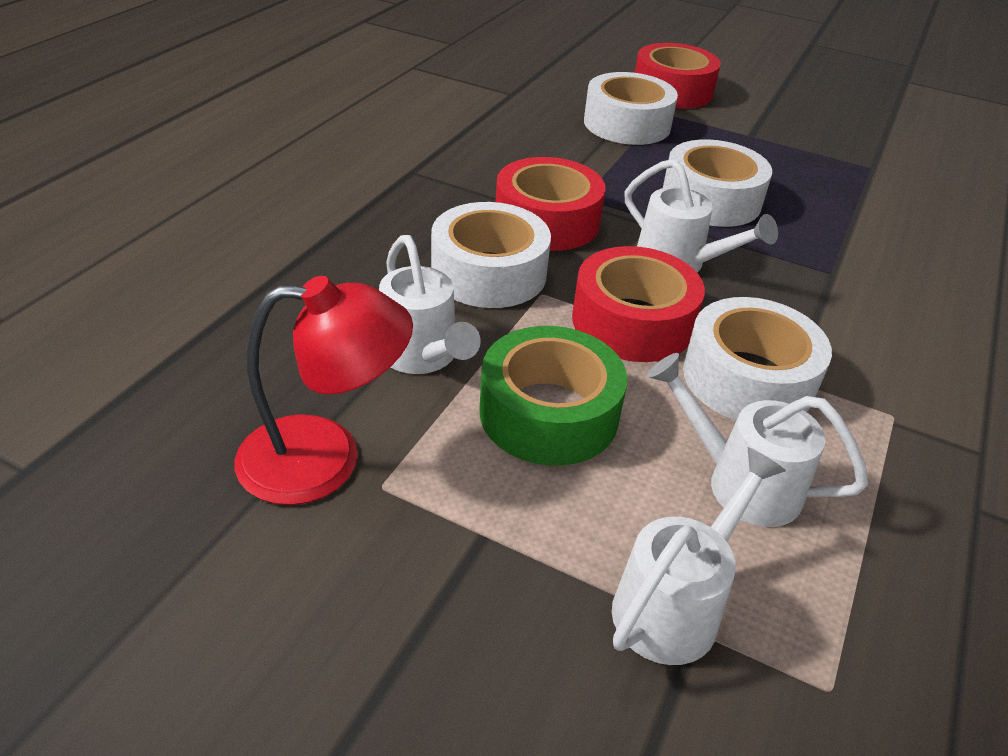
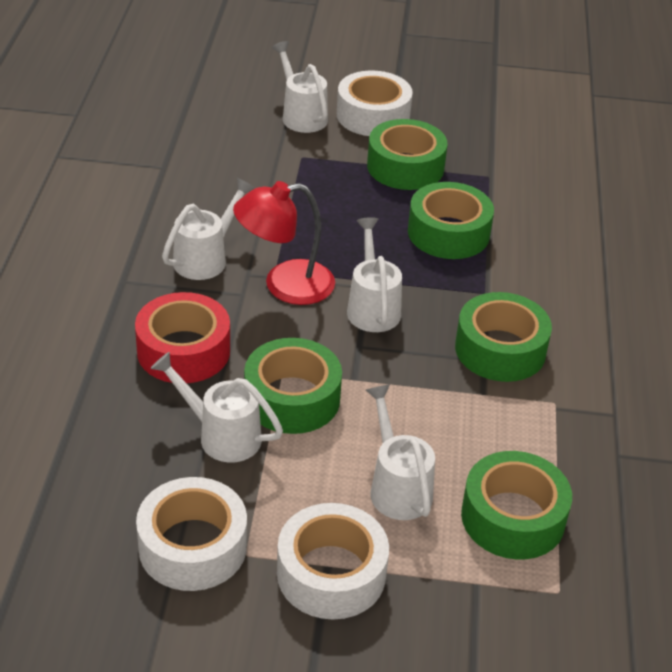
green tape: [479,326,627,466] = 1 -> [244,338,342,434] [367,119,448,190] [408,182,494,259] [455,292,552,382] [461,451,572,560] = 5
red tape: [495,157,605,251] [572,246,705,362] [635,43,721,109] = 3 -> [135,292,230,383] = 1
white tape: [431,202,551,308] [584,72,678,145] [663,139,772,227] [683,297,832,420] = 4 -> [136,477,247,591] [277,503,389,620] [337,70,413,136] = 3
white watering can: [379,235,481,374] [612,447,786,665] [625,159,778,272] [647,353,868,527] = 4 -> [150,352,283,463] [162,178,255,280] [271,41,328,133] [347,217,402,332] [366,384,435,520] = 5

